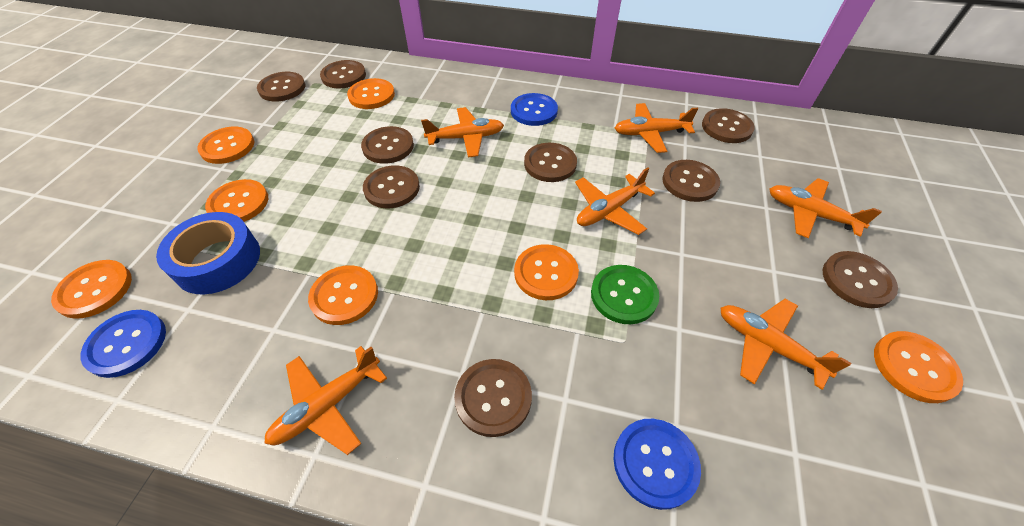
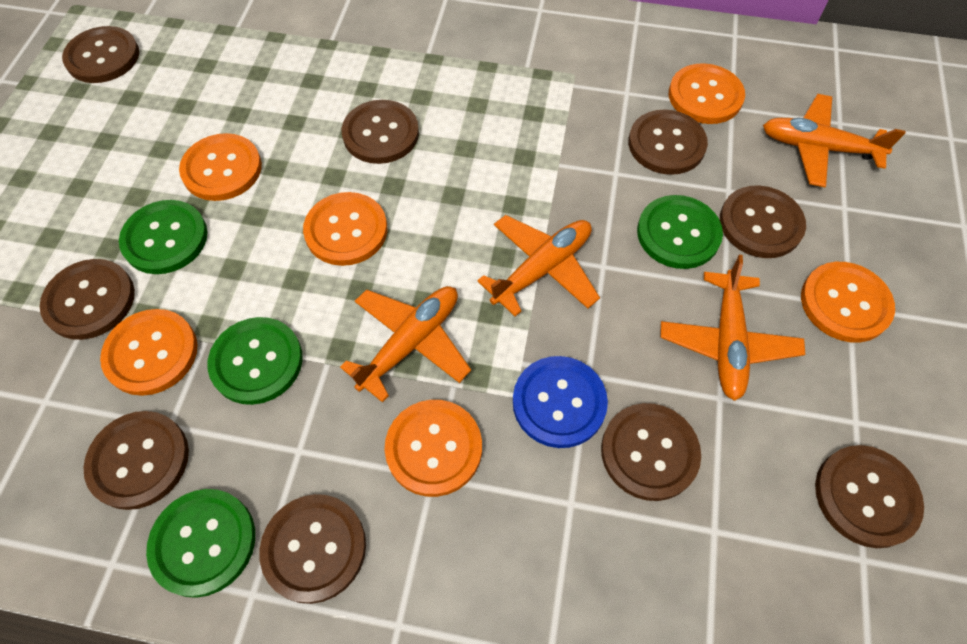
blue button: [81,310,166,378] [511,93,558,126] [614,419,701,510] = 3 -> [513,356,608,448] = 1
blue tape: [156,212,260,295] = 1 -> none = 0
green button: [591,265,659,324] = 1 -> [119,200,208,274] [146,489,255,598] [207,317,303,405] [637,195,723,269] = 4
orange button: [51,260,132,319] [197,127,254,164] [205,179,268,222] [308,265,378,325] [347,78,395,109] [514,244,579,300] [874,331,963,403] = 7 -> [100,309,198,396] [179,133,262,201] [303,192,387,266] [385,400,482,497] [669,63,745,124] [801,262,895,343] = 6
orange plane: [264,346,387,455] [421,107,504,158] [575,167,655,235] [615,103,698,153] [720,299,851,390] [769,178,882,238] = 6 -> [340,286,471,403] [477,215,600,316] [660,255,805,401] [763,94,905,187] = 4

